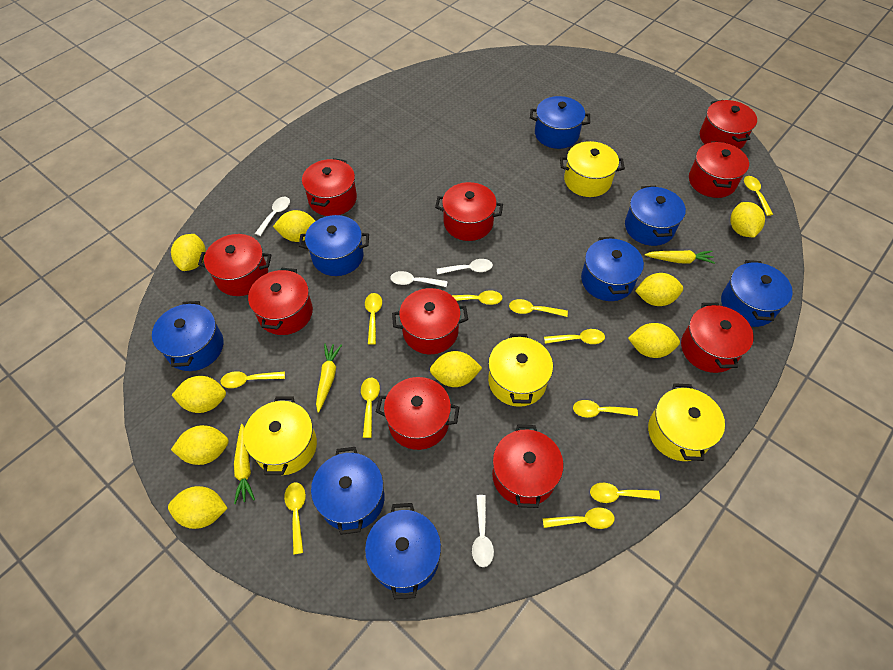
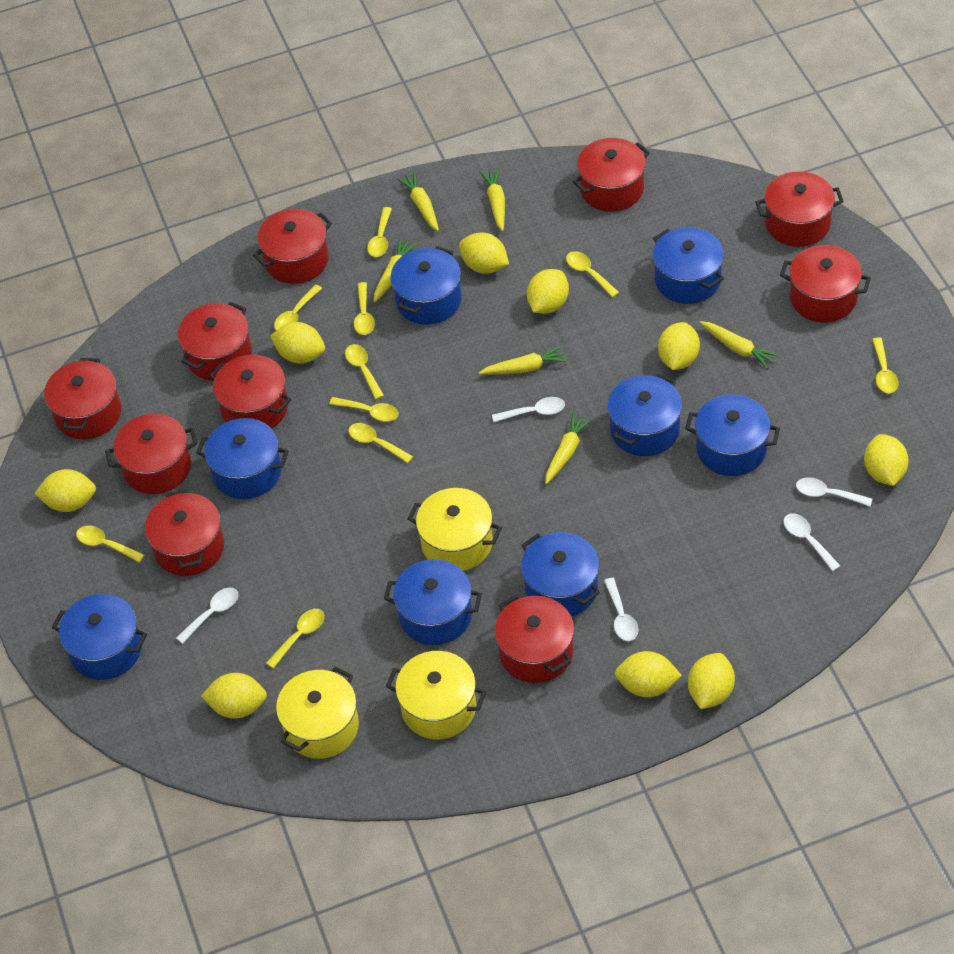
white spoon: [255,197,290,236] [390,271,447,287] [437,259,493,275] [472,495,494,567] = 4 -> [176,587,238,644] [492,397,565,422] [604,578,638,641] [784,513,840,571] [796,477,872,507] = 5
yellow carrot: [234,424,255,504] [316,344,342,413] [645,250,715,264] = 3 -> [374,238,418,302] [397,172,439,231] [479,346,568,375] [480,168,505,231] [545,412,593,485] [700,321,779,369] = 6
yellow pot: [243,396,317,475] [488,334,553,407] [560,141,625,197] [648,383,725,461] = 4 -> [276,667,359,759] [386,651,486,739] [408,488,502,571] = 3
yellow spoon: [220,371,285,388] [284,482,306,555] [361,377,380,438] [365,293,382,345] [451,290,502,305] [509,299,568,317] [543,508,614,529] [544,329,605,344] [573,400,638,418] [590,483,660,503] [744,176,773,216] = 11 -> [76,526,144,563] [266,609,325,669] [274,284,322,331] [329,397,399,422] [345,344,384,399] [349,423,413,463] [354,282,375,335] [367,207,392,257] [566,251,619,298] [872,337,899,394] = 10

